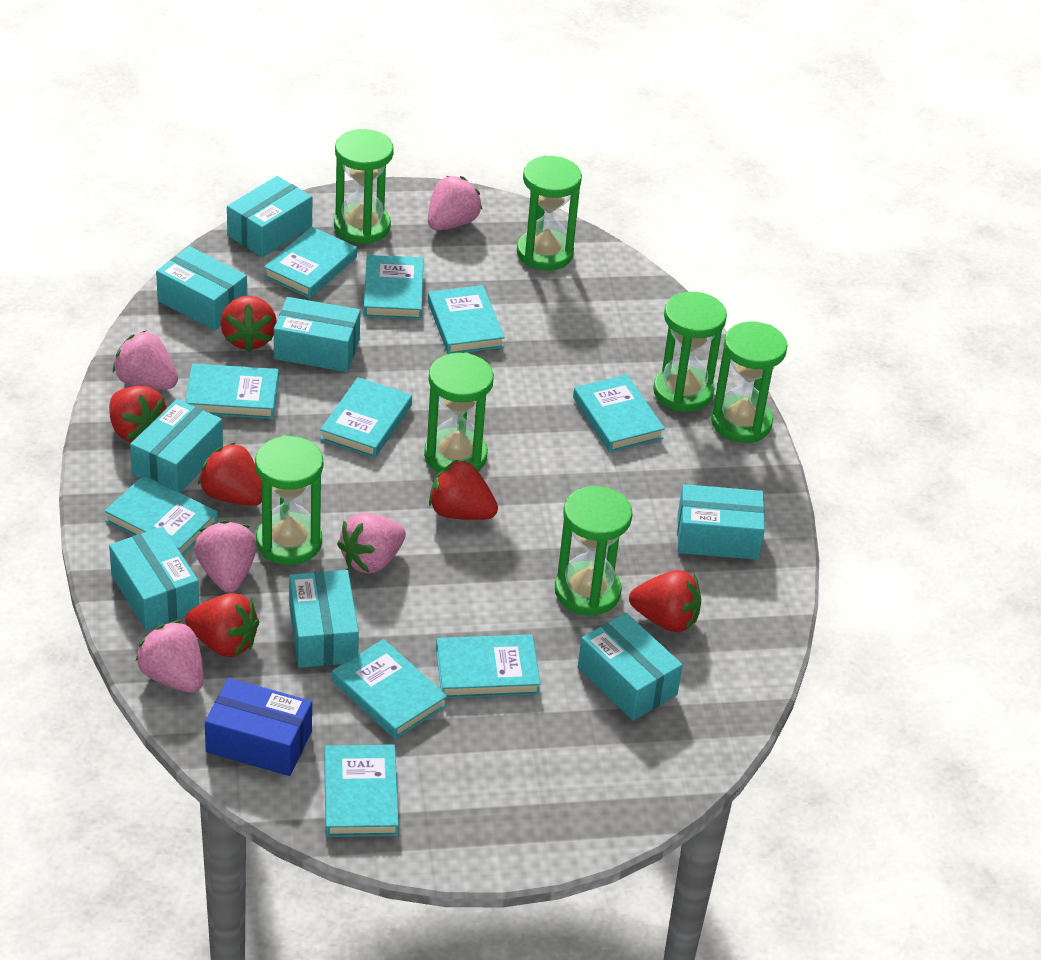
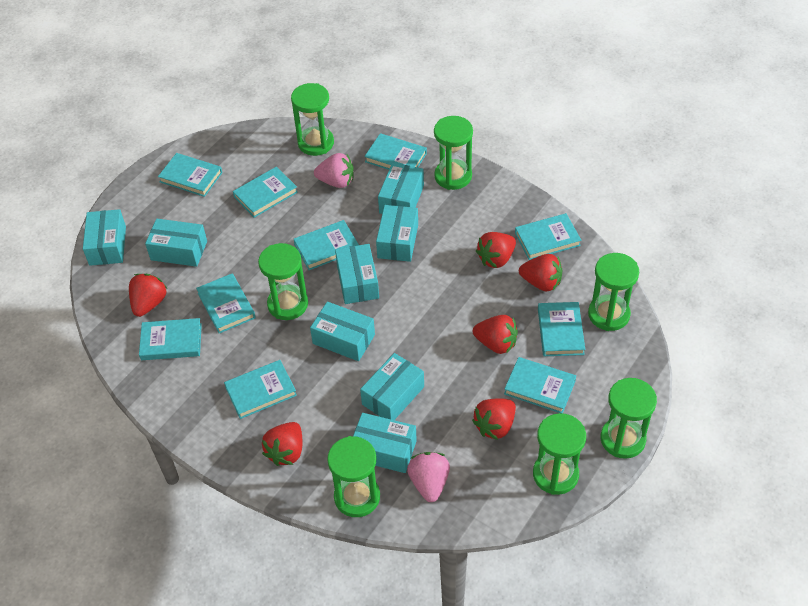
blue box: [205,678,312,776] = 1 -> none = 0
pink strawberry: [113,331,178,389] [136,621,204,693] [194,520,257,592] [337,513,406,574] [428,176,482,230] = 5 -> [314,153,353,188] [407,452,450,502] = 2

